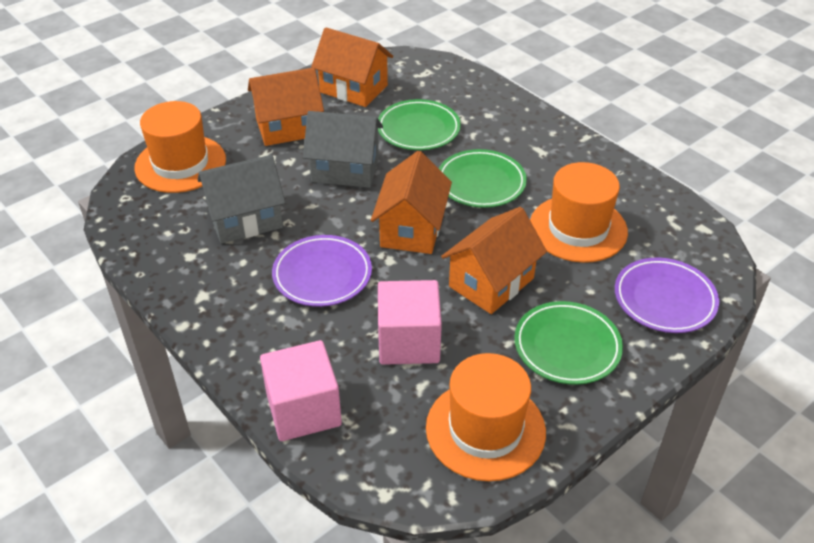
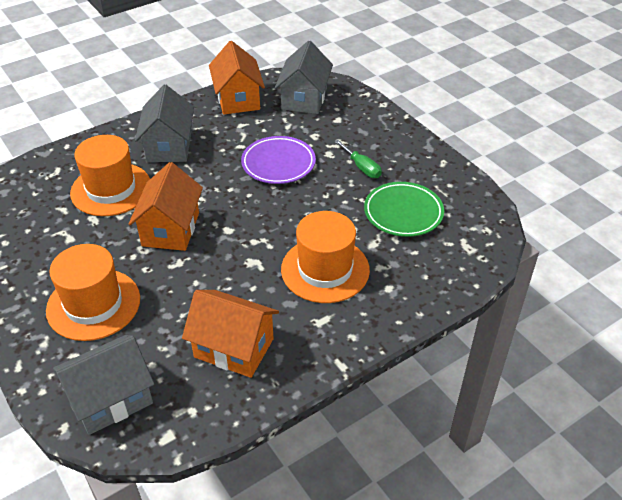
green plate: [378,99,461,150] [439,149,527,208] [514,301,623,385] = 3 -> [364,182,444,237] = 1
green screwdriver: none = 0 -> [334,140,382,178] = 1
grey house: [198,155,286,243] [303,111,383,188] = 2 -> [53,335,155,435] [135,85,194,162] [275,40,333,114] = 3
orange house: [248,68,324,146] [311,27,393,107] [371,151,452,254] [441,207,547,314] = 4 -> [129,162,203,251] [182,290,279,378] [209,41,265,114] = 3
pink cube: [260,340,342,441] [378,280,442,365] = 2 -> none = 0
purple plate: [272,235,372,307] [615,258,719,333] = 2 -> [241,136,316,184] = 1

